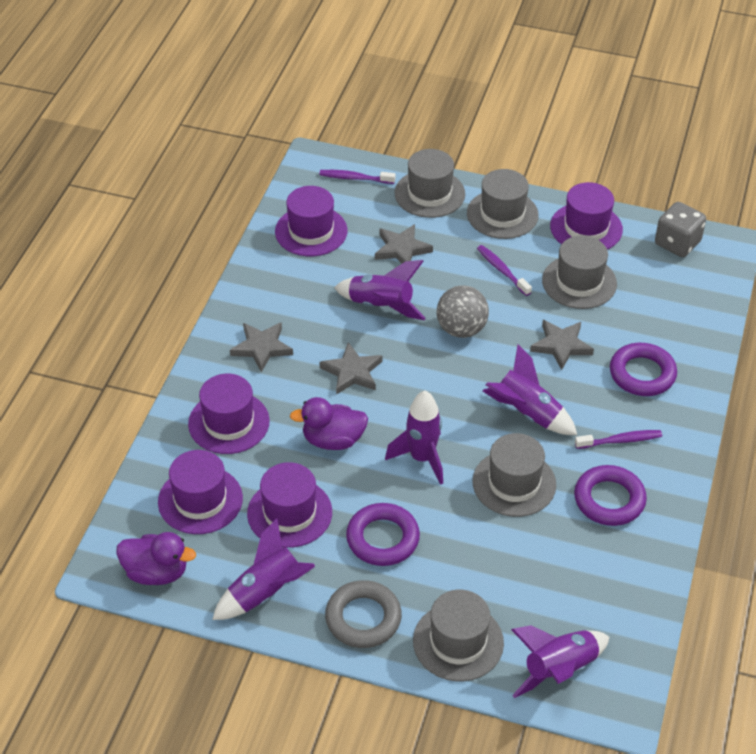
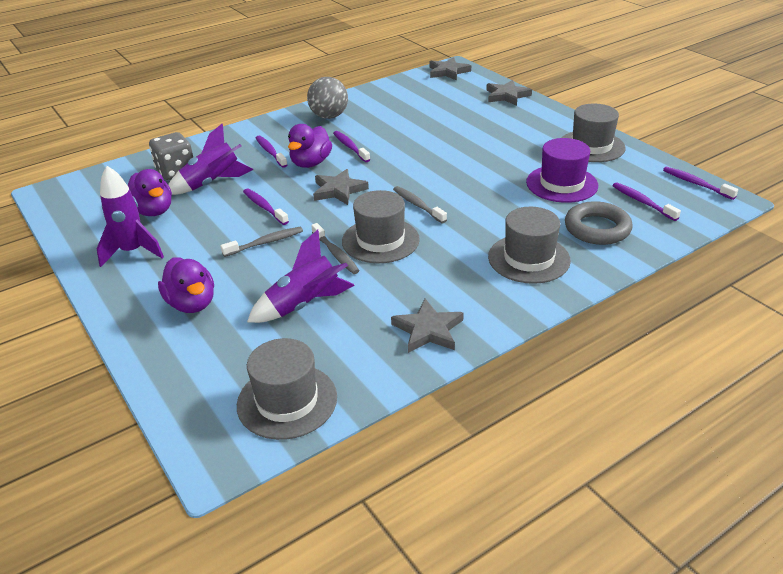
grey hat: [395,149,465,218] [413,590,504,681] [467,169,539,239] [472,433,556,517] [542,236,617,309] = 5 -> [237,338,337,440] [342,190,420,263] [488,207,571,284] [561,104,625,162] = 4
grey toothbrush: none = 0 -> [220,227,303,257] [311,223,360,274] [393,186,447,223] = 3
purple duck: [116,532,196,585] [290,397,368,450] = 2 -> [128,169,172,216] [158,257,214,313] [288,124,332,168] = 3
purple hat: [158,450,243,534] [188,374,270,454] [247,462,332,548] [275,186,348,256] [550,182,623,249] = 5 -> [526,138,598,203] = 1
purple ring: [346,503,420,566] [574,465,647,526] [610,343,677,396] = 3 -> none = 0
purple rocket: [212,518,315,620] [334,260,426,320] [385,391,443,485] [483,345,577,435] [511,625,609,698] = 5 -> [97,166,164,267] [168,124,253,195] [247,230,355,323] = 3
purple toothbrush: [319,170,396,184] [477,245,532,296] [575,430,662,449] = 3 -> [243,189,289,225] [256,136,287,168] [333,131,370,162] [612,182,681,221] [663,167,738,200] = 5

